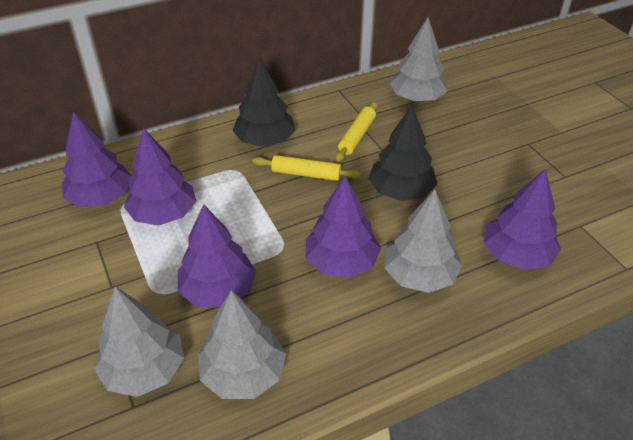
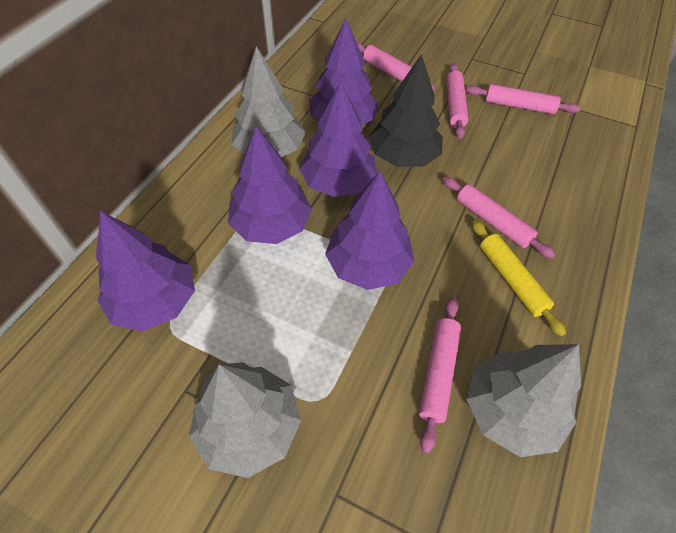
black tree: [232,57,296,147] [368,106,437,201] = 2 -> [369,54,443,167] = 1
grey tree: [94,286,184,397] [198,290,286,399] [384,190,462,293] [389,17,448,102] = 4 -> [189,362,301,478] [232,46,306,157] [466,344,581,457] = 3
pink rolling pin: none = 0 -> [357,42,436,92] [419,297,461,453] [443,176,556,259] [446,63,468,138] [466,84,581,114] = 5
yellow rolling pin: [253,155,361,181] [335,101,378,162] = 2 -> [472,220,566,336] = 1

